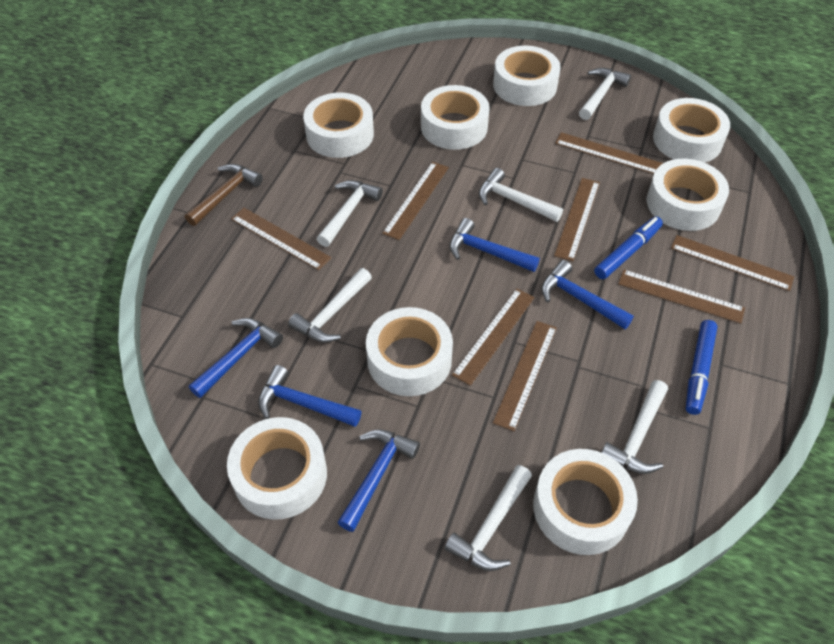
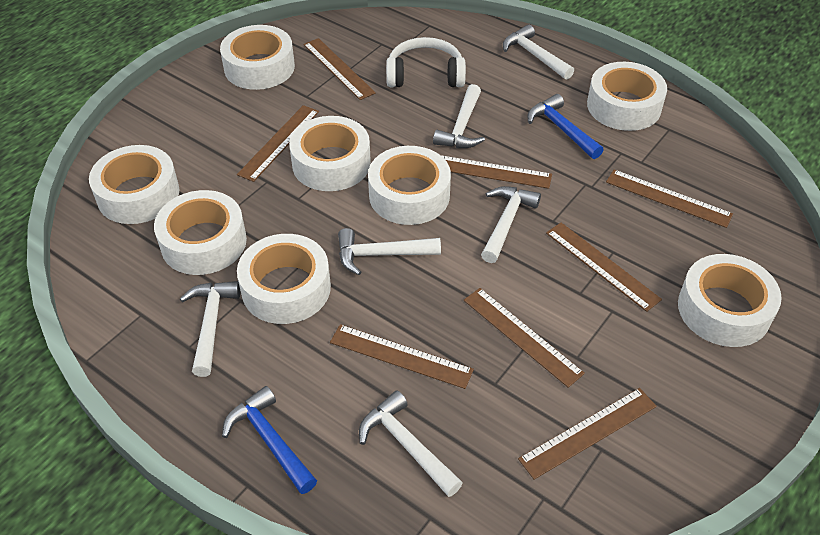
blue hammer: [189,318,283,398] [258,365,362,427] [337,429,420,532] [449,218,540,272] [541,260,634,329] = 5 -> [222,386,317,494] [527,94,603,159] = 2
blue marker: [594,217,663,279] [686,320,718,415] = 2 -> none = 0
brown hammer: [185,164,263,226] = 1 -> none = 0
white headphones: none = 0 -> [386,37,466,87] = 1

